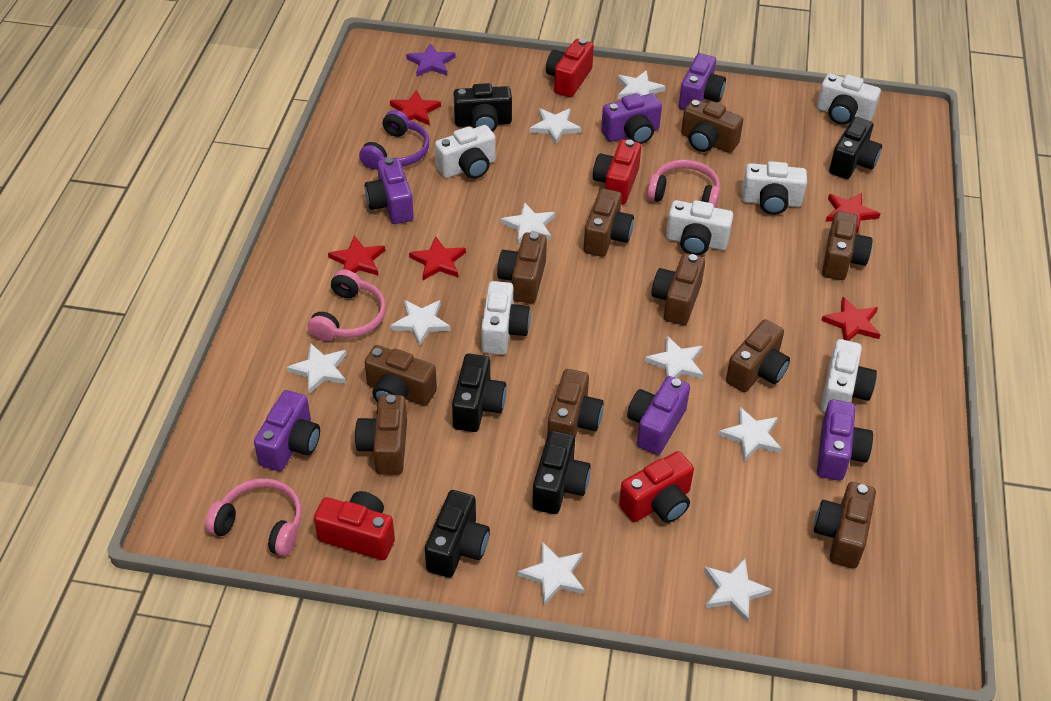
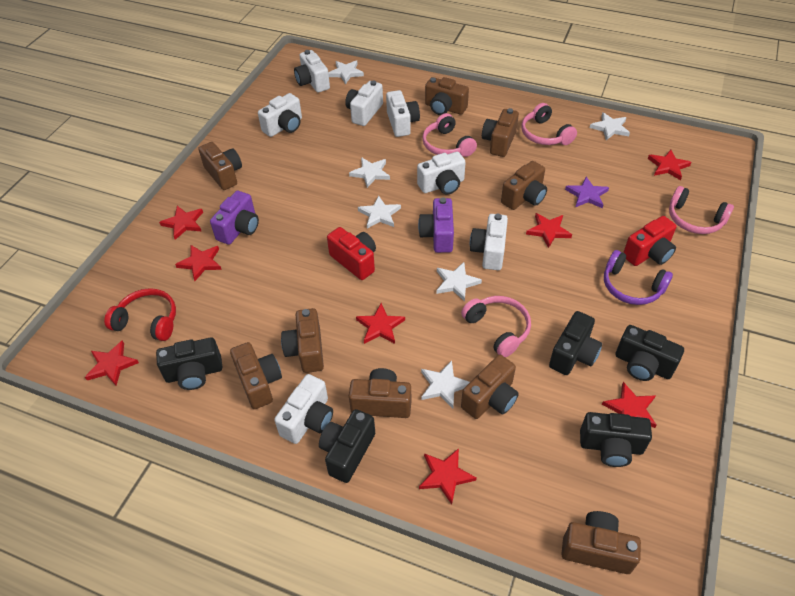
brown camera: [355,395,407,475] [365,345,437,406] [497,233,547,303] [547,369,604,438] [584,189,634,257] [651,253,705,325] [681,99,743,153] [726,319,790,392] [814,482,876,569] [822,211,873,280] = 10 -> [198,142,242,190] [230,342,282,409] [281,308,324,373] [349,368,411,418] [425,77,469,115] [461,355,519,419] [482,108,519,157] [501,161,547,210] [562,511,641,574] = 9
pink headphones: [205,478,302,556] [308,269,386,341] [647,159,720,208] = 3 -> [422,113,477,157] [461,296,531,357] [521,103,577,145] [669,186,734,234] = 4
purple camera: [254,390,320,471] [365,157,414,224] [601,93,662,144] [627,376,690,455] [679,53,726,110] [817,399,873,481] = 6 -> [210,191,259,245] [418,197,454,253] = 2
red camera: [314,491,395,560] [546,39,594,97] [593,140,641,205] [619,451,694,523] = 4 -> [327,227,376,280] [623,216,677,266] = 2
red headphones: none = 0 -> [104,288,176,341] = 1
red star: [328,236,385,275] [390,90,441,126] [409,236,466,280] [821,297,881,341] [826,193,880,234] = 5 -> [85,341,139,386] [159,206,203,240] [175,245,222,281] [356,303,405,344] [419,448,477,505] [526,213,572,248] [602,382,657,428] [648,150,691,180] = 8
white camera: [435,125,496,179] [481,281,530,355] [666,200,733,256] [742,161,807,215] [817,74,881,125] [820,339,877,412] = 6 -> [258,93,302,137] [274,374,333,444] [294,50,330,93] [345,80,383,126] [386,90,420,137] [417,152,466,195] [470,214,508,270] = 7
white star: [287,343,347,394] [390,300,451,347] [501,202,555,245] [518,542,585,605] [530,108,582,144] [617,70,666,99] [645,336,704,379] [704,558,772,622] [718,407,782,461] = 9 -> [328,60,364,84] [349,157,390,188] [358,195,401,228] [421,361,470,408] [436,262,482,301] [590,112,630,141] = 6

